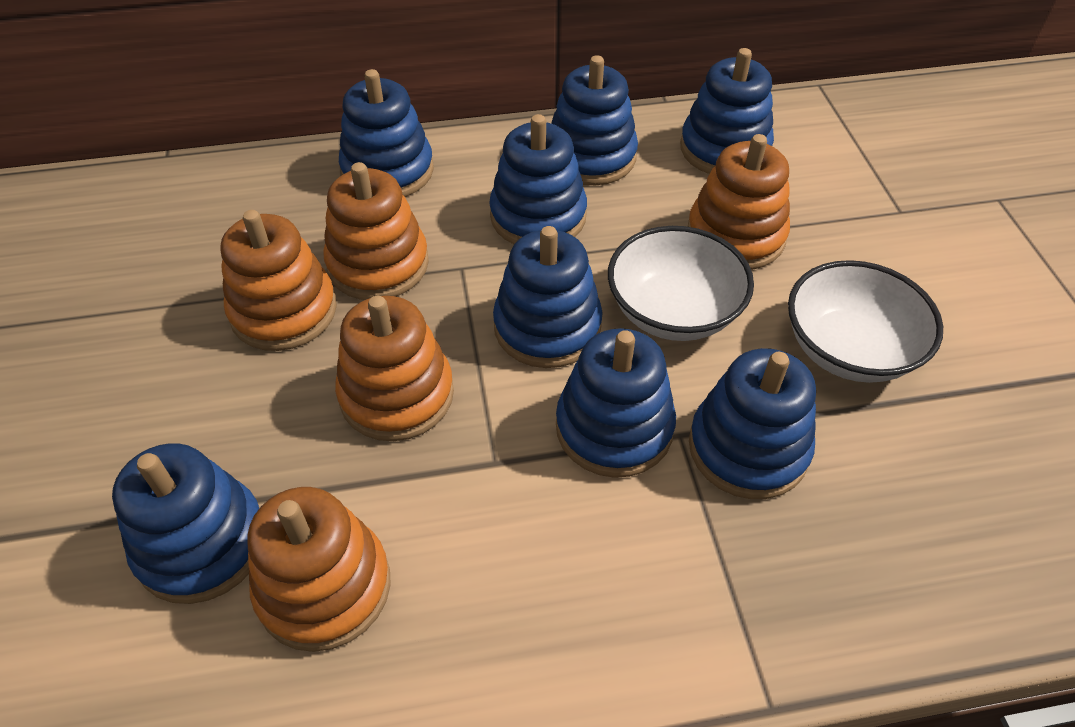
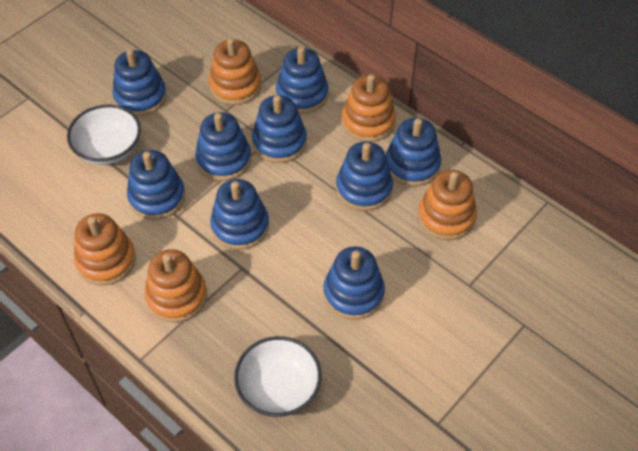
blue stacking toy: [112,443,260,604] [339,69,434,197] [489,114,587,244] [493,226,603,368] [551,55,638,185] [556,328,676,478] [680,48,774,174] [689,348,816,499] = 8 -> [112,49,167,116] [127,150,185,220] [195,112,251,181] [210,179,269,250] [252,95,307,163] [276,47,328,114] [323,246,385,320] [336,141,393,211] [386,118,441,186] = 9

